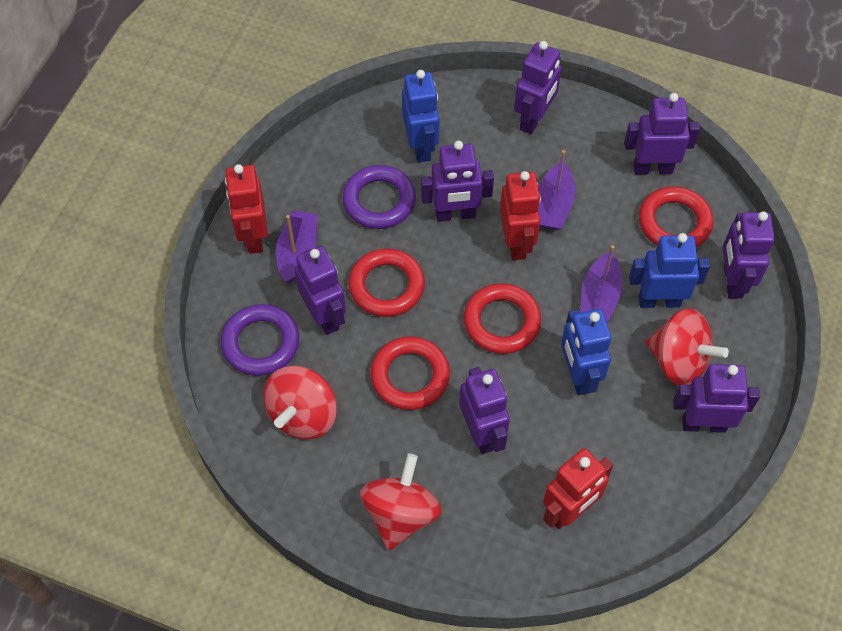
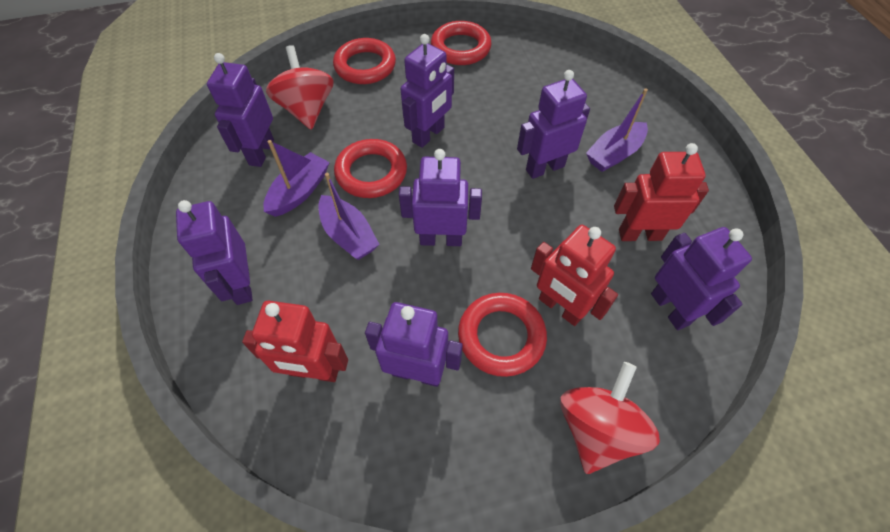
blue robot: [402,70,440,163] [561,309,611,395] [629,233,710,308] = 3 -> none = 0
purple ring: [221,304,299,376] [342,165,416,229] = 2 -> none = 0
red spinning top: [263,366,337,439] [360,453,442,551] [645,308,729,386] = 3 -> [266,45,334,130] [560,362,660,474] = 2

